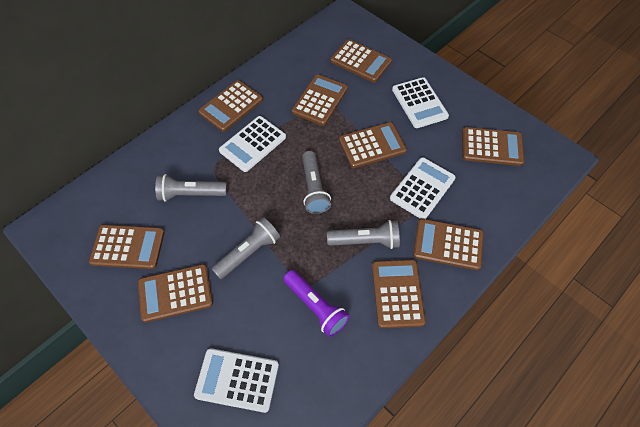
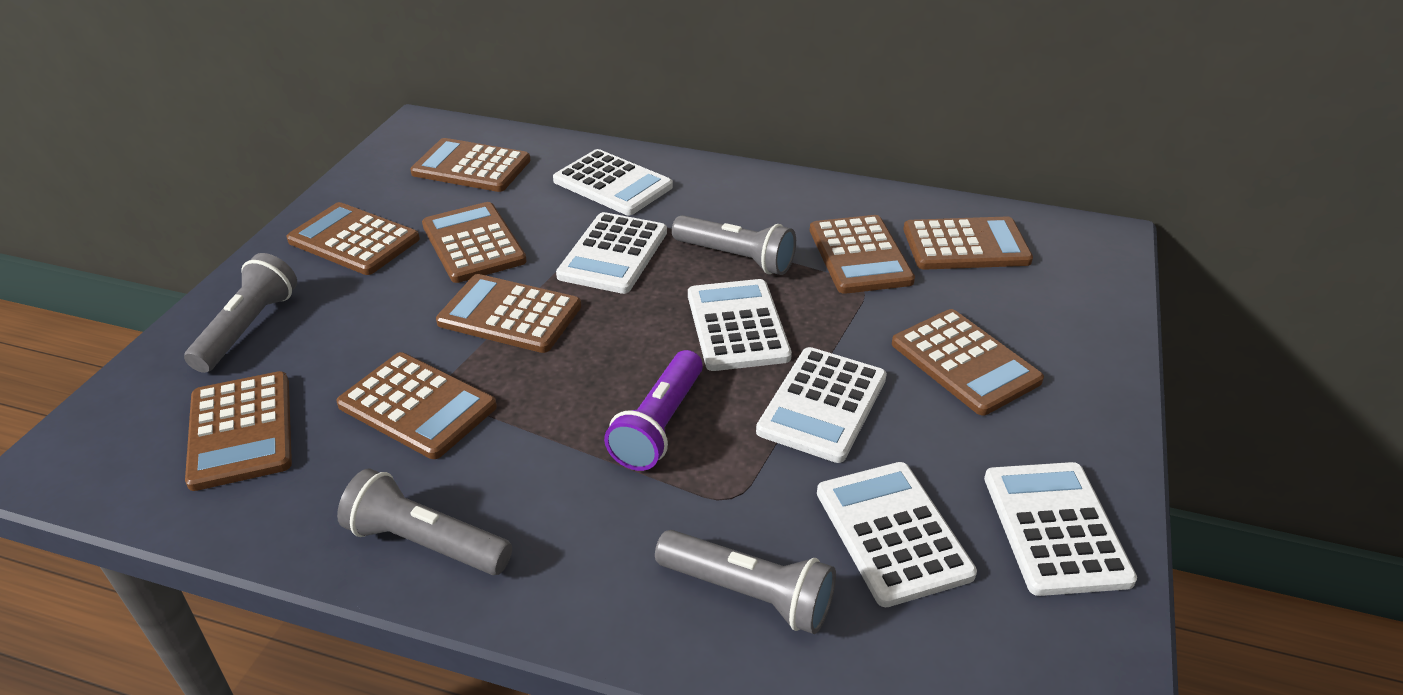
white calculator: [194,348,279,413] [219,116,286,172] [390,157,456,219] [392,77,449,128] = 4 -> [553,149,673,215] [556,212,667,294] [688,279,792,371] [756,347,887,463] [817,462,977,607] [984,462,1137,596] = 6

